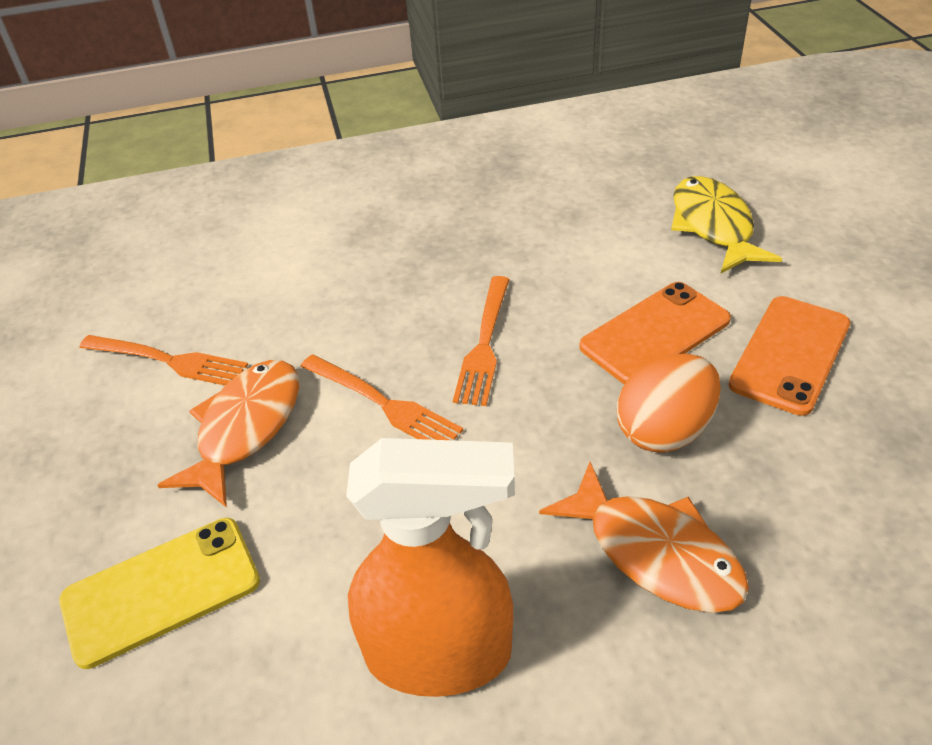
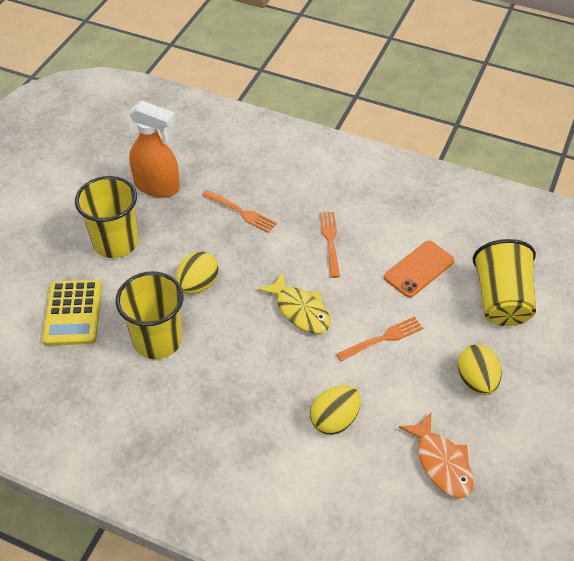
orange egg: [617,354,721,453] = 1 -> none = 0
orange fish: [158,360,299,508] [539,462,749,613] = 2 -> [399,413,474,498] = 1
orange phone: [579,282,731,384] [729,296,850,416] = 2 -> [384,241,455,298] = 1
yellow calculator: none = 0 -> [42,280,102,346] = 1
yellow cup: none = 0 -> [75,176,138,258] [116,271,184,359] [473,239,536,326] = 3
yellow egg: none = 0 -> [175,251,219,294] [310,385,361,435] [458,344,502,395] = 3
yellow phone: [59,518,260,669] = 1 -> none = 0

